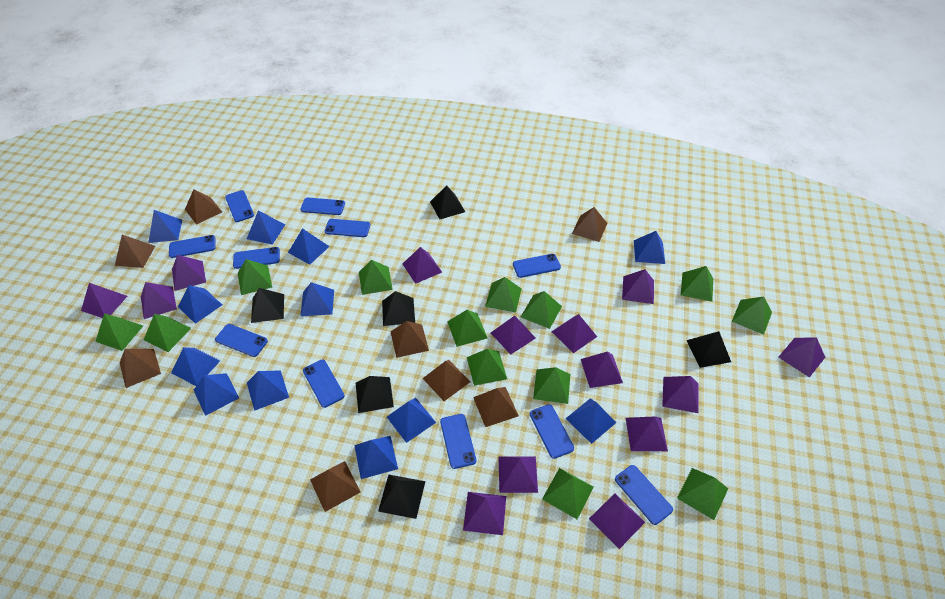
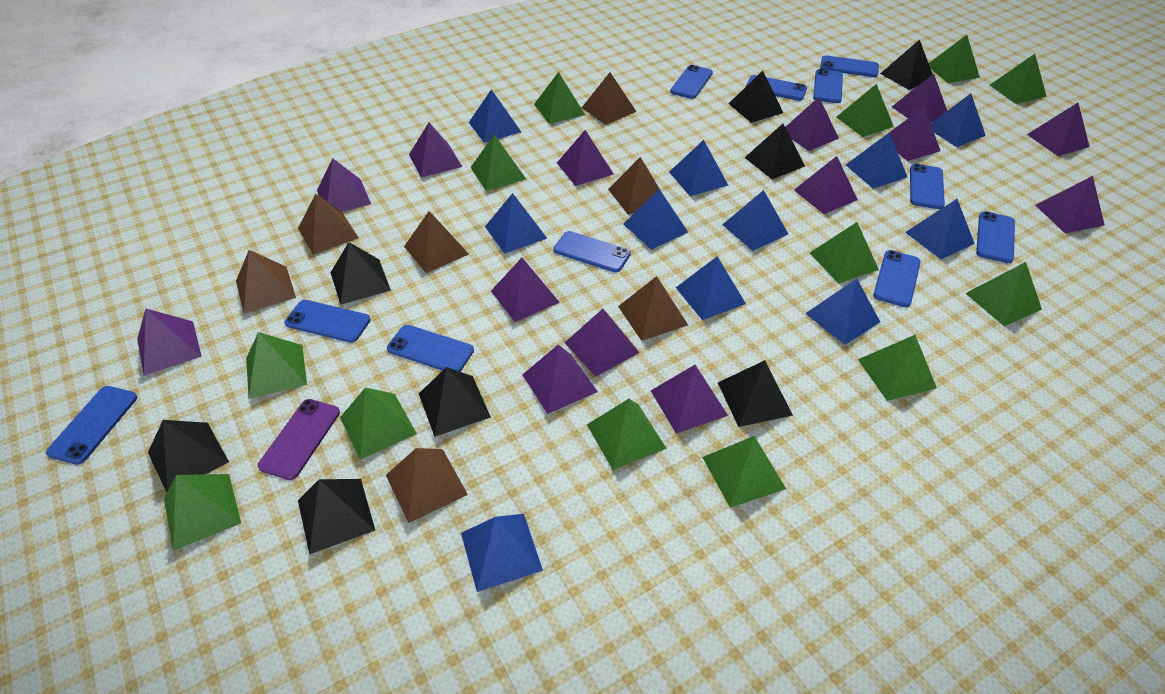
black pyramid: [251,288,284,323] [356,376,394,413] [378,475,425,519] [382,291,415,326] [430,185,465,219] [686,331,731,368] = 6 -> [148,420,229,492] [298,479,375,554] [330,242,391,305] [419,367,491,437] [718,360,793,427] [729,71,783,123] [745,124,805,179] [880,40,932,90] = 8
blue pyramid: [148,210,182,243] [171,347,220,386] [178,285,222,324] [194,373,239,416] [247,210,285,245] [247,370,289,411] [288,228,330,265] [300,282,334,316] [354,436,398,479] [387,398,436,443] [566,398,616,444] [634,231,665,264] = 12 -> [461,514,543,592] [469,89,521,143] [485,193,547,254] [623,189,688,249] [669,140,728,196] [676,256,746,320] [722,190,788,251] [805,279,880,345] [846,132,908,188] [905,199,975,259] [931,94,986,147] = 11
brown pyramid: [115,235,155,268] [119,349,161,388] [185,189,222,225] [310,461,360,512] [390,321,429,358] [422,360,470,401] [473,387,519,427] [572,207,607,242] = 8 -> [236,250,296,313] [298,194,359,255] [386,448,468,523] [404,211,469,273] [582,73,636,125] [608,157,663,215] [618,276,688,341] = 7
purple phone: none = 0 -> [258,399,340,480] = 1

